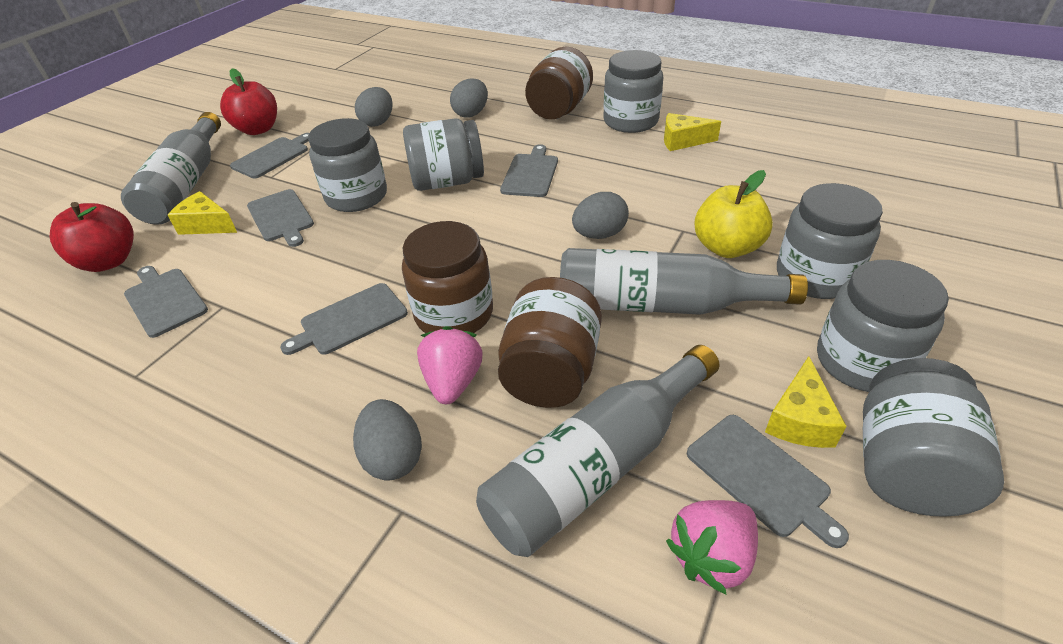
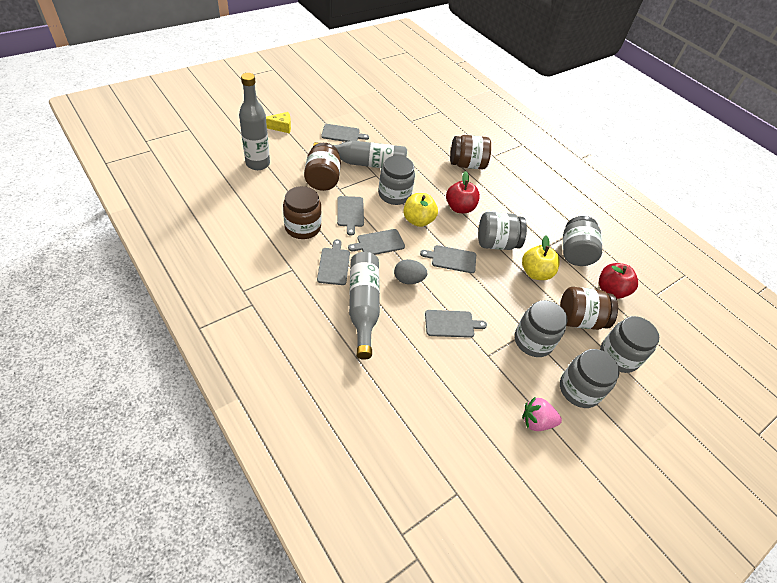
brown jar: [402,221,493,333] [498,277,602,408] [525,47,593,120] = 3 -> [283,186,322,239] [304,143,341,191] [450,135,491,169] [560,287,618,330] = 4
grey egg: [353,399,422,481] [355,87,392,127] [450,78,488,118] [572,192,629,239] = 4 -> [394,259,427,284] = 1
pink strawberry: [417,326,483,404] [666,500,758,595] = 2 -> [522,396,562,431] = 1
yellow apple: [694,170,773,258] = 1 -> [403,193,438,227] [522,236,560,280] = 2
yellow cheese: [168,191,237,235] [664,113,721,151] [765,356,846,448] = 3 -> [266,112,291,133] = 1

